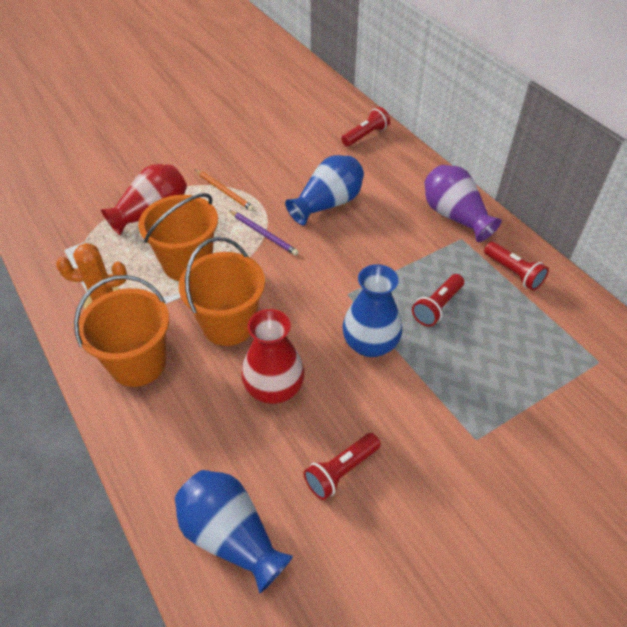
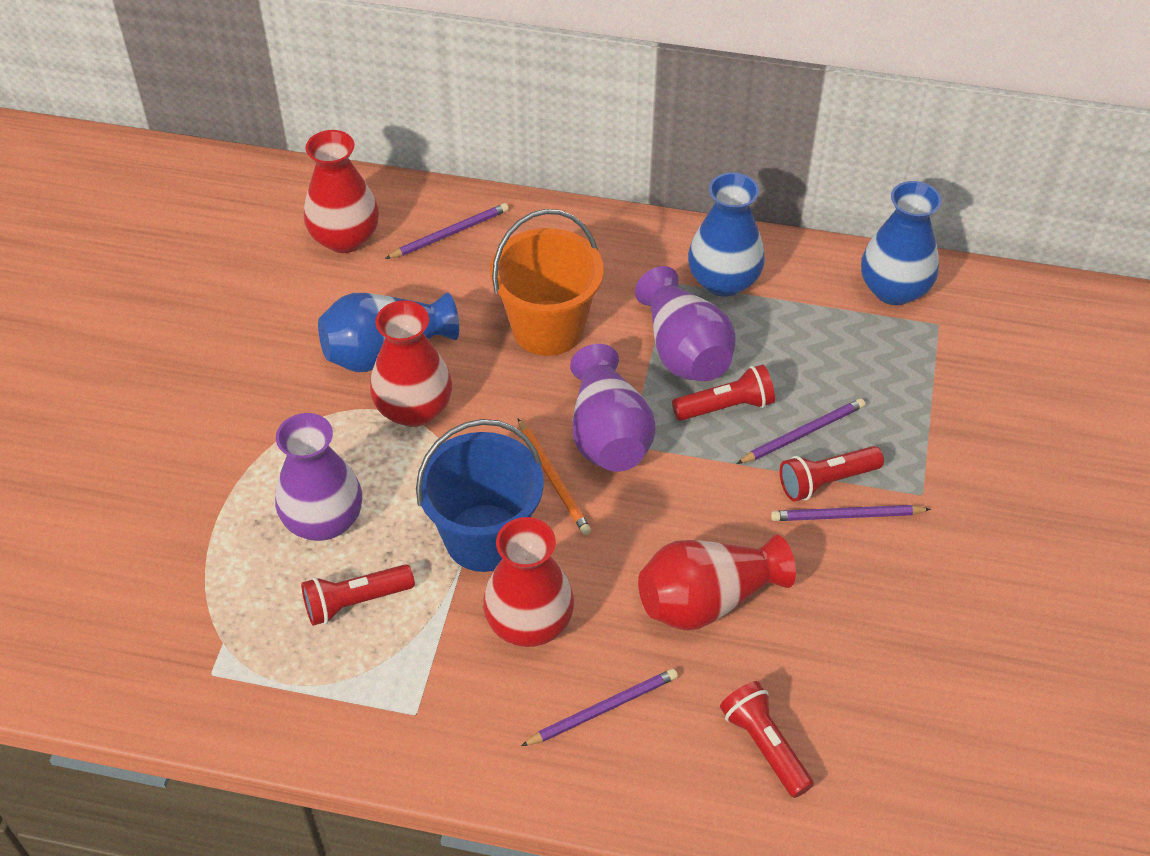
blue bucket: none = 0 -> [416,419,544,572] = 1
orange bucket: [74,275,169,387] [138,193,218,281] [179,237,265,346] = 3 -> [490,209,604,356] = 1
orange cactus: [56,243,127,309] = 1 -> none = 0
purple pencil: [229,210,299,255] = 1 -> [385,203,509,259] [521,669,678,746] [736,398,865,464] [771,505,931,521] = 4
purple vase: [425,165,502,242] = 1 -> [275,413,362,541] [570,344,656,472] [635,266,736,381] = 3
red vase: [101,164,187,236] [241,309,305,404] = 2 -> [304,130,379,253] [370,300,452,427] [483,517,574,647] [638,534,796,630] = 4

